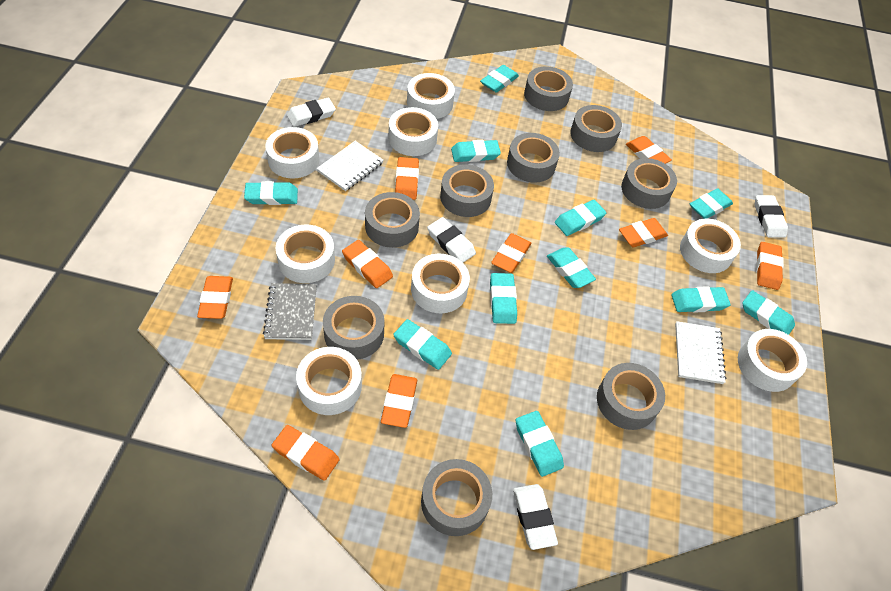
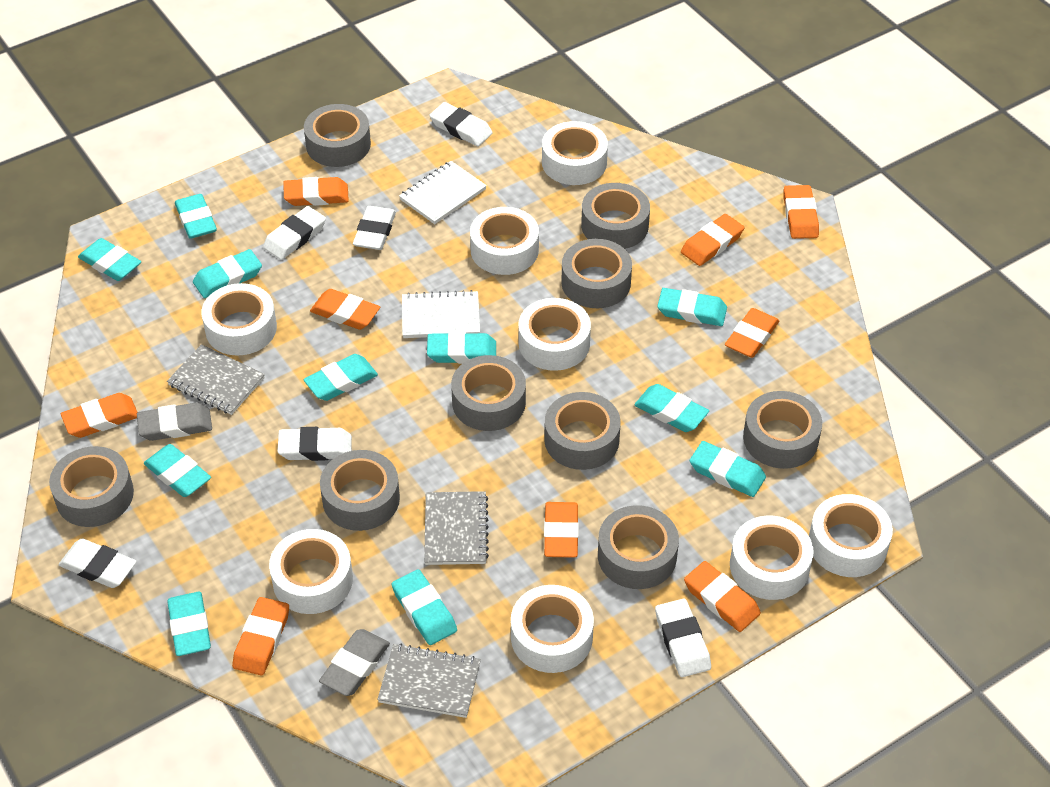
grey eraser: none = 0 -> [137,402,212,441] [319,629,390,696] = 2
grey notebook: [263,283,317,340] = 1 -> [167,344,265,415] [377,644,481,718] [424,491,489,565] = 3
white eraser: [287,98,336,127] [427,217,476,263] [513,484,558,550] [755,195,788,237] = 4 -> [59,538,136,588] [263,206,326,260] [277,427,352,461] [353,206,396,250] [430,102,493,146] [655,599,711,677] = 6

